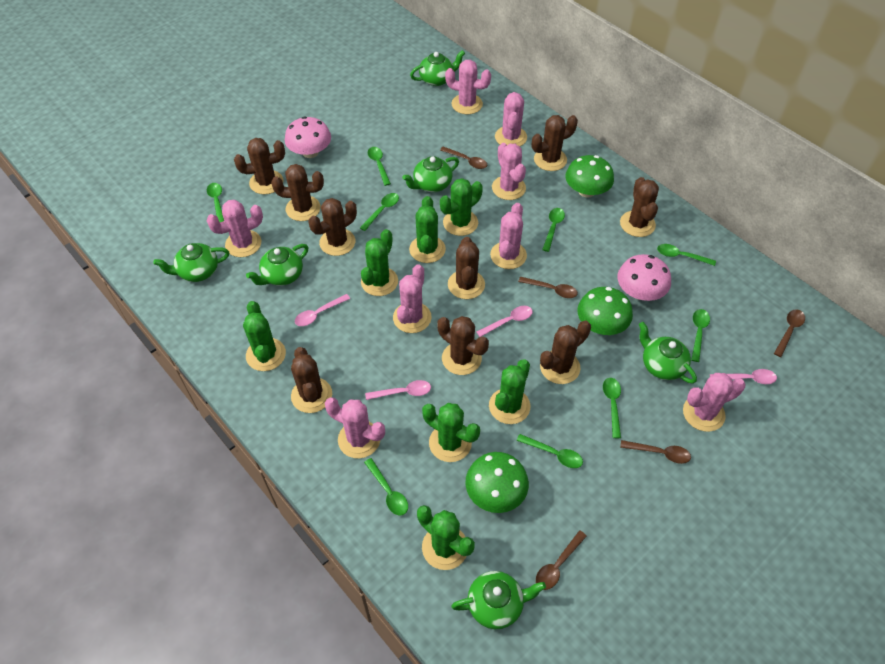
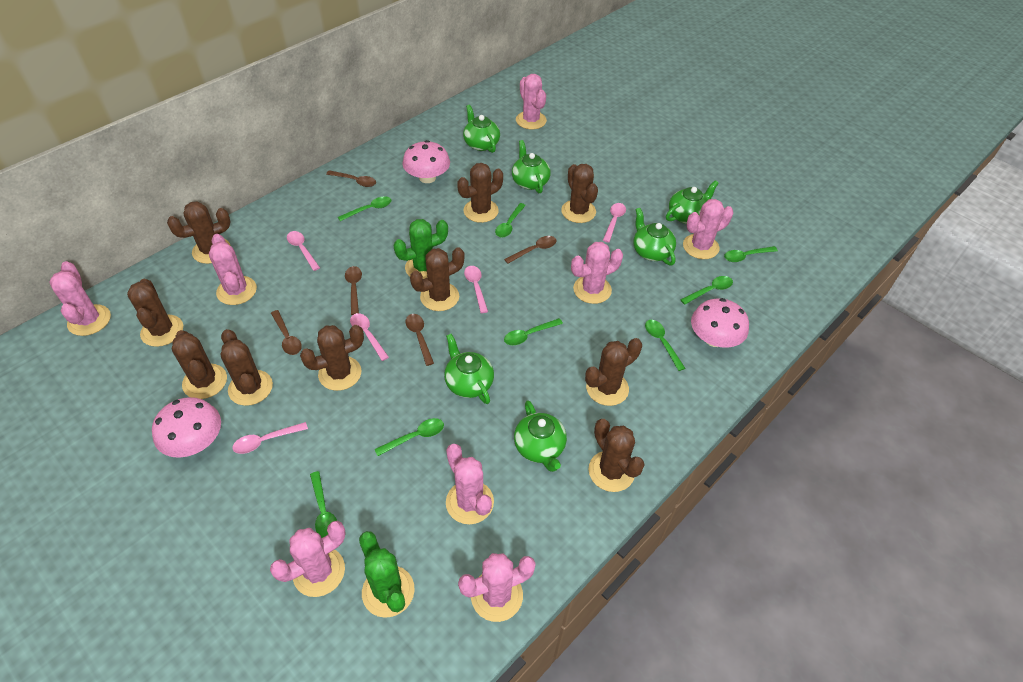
brown cactus: [234,138,285,194] [271,164,324,221] [291,347,332,413] [309,198,357,256] [437,316,489,375] [448,237,485,299] [532,115,578,171] [540,320,591,384] [620,177,659,237] = 9 -> [127,279,183,347] [167,201,231,264] [172,330,227,399] [221,329,273,406] [300,325,364,391] [410,247,465,311] [457,163,503,223] [561,164,598,223] [585,338,642,406] [589,419,645,492] = 10
green cactus: [243,301,286,371] [361,229,398,296] [409,196,446,263] [417,505,475,570] [422,403,480,462] [440,178,483,236] [489,359,531,424] = 7 -> [359,531,415,618] [393,219,448,279] = 2
green mushroom: [465,452,529,513] [566,155,614,198] [577,287,633,335] = 3 -> none = 0
green spoon: [207,183,224,222] [360,193,399,231] [364,458,408,515] [368,147,391,186] [516,434,583,468] [542,208,565,252] [603,378,621,438] [657,244,716,266] [691,309,710,362] = 9 -> [310,471,337,538] [338,196,392,221] [375,418,444,456] [495,203,526,238] [504,318,563,345] [645,320,685,371] [680,276,733,305] [724,246,778,262] = 8
pink mushroom: [285,116,331,158] [618,254,671,301] = 2 -> [152,397,221,458] [403,140,450,183] [691,298,749,348] = 3
pink spoon: [295,294,350,326] [365,380,431,400] [477,306,533,337] [710,369,777,384] = 4 -> [233,422,308,454] [287,231,320,271] [350,313,389,361] [464,266,488,313] [603,203,626,243] = 5

